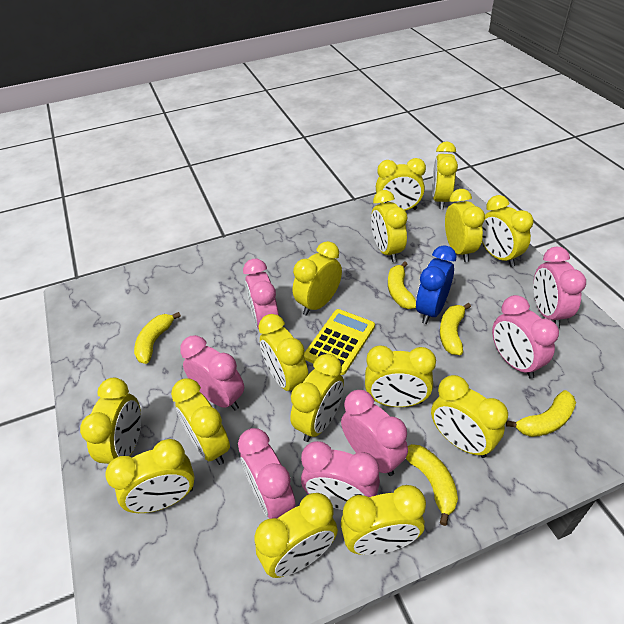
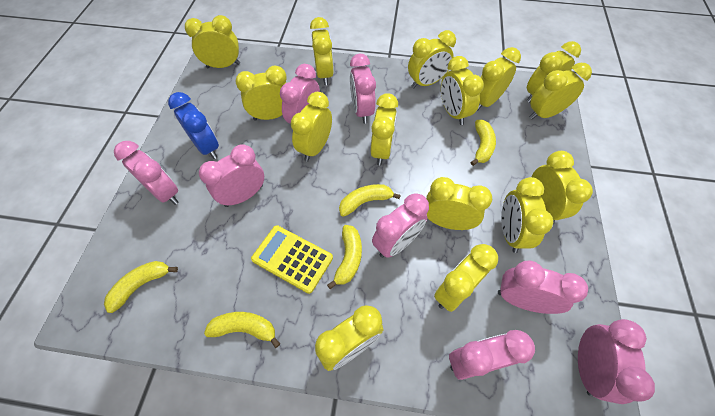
pink clock: [180,335,244,411] [238,428,296,519] [243,259,279,329] [301,441,380,510] [341,390,408,476] [492,295,559,379] [533,247,586,328] = 7 -> [114,141,178,205] [199,144,264,207] [280,64,320,124] [350,54,376,124] [372,193,429,258] [449,330,535,380] [498,260,588,314] [578,319,655,404] = 8

